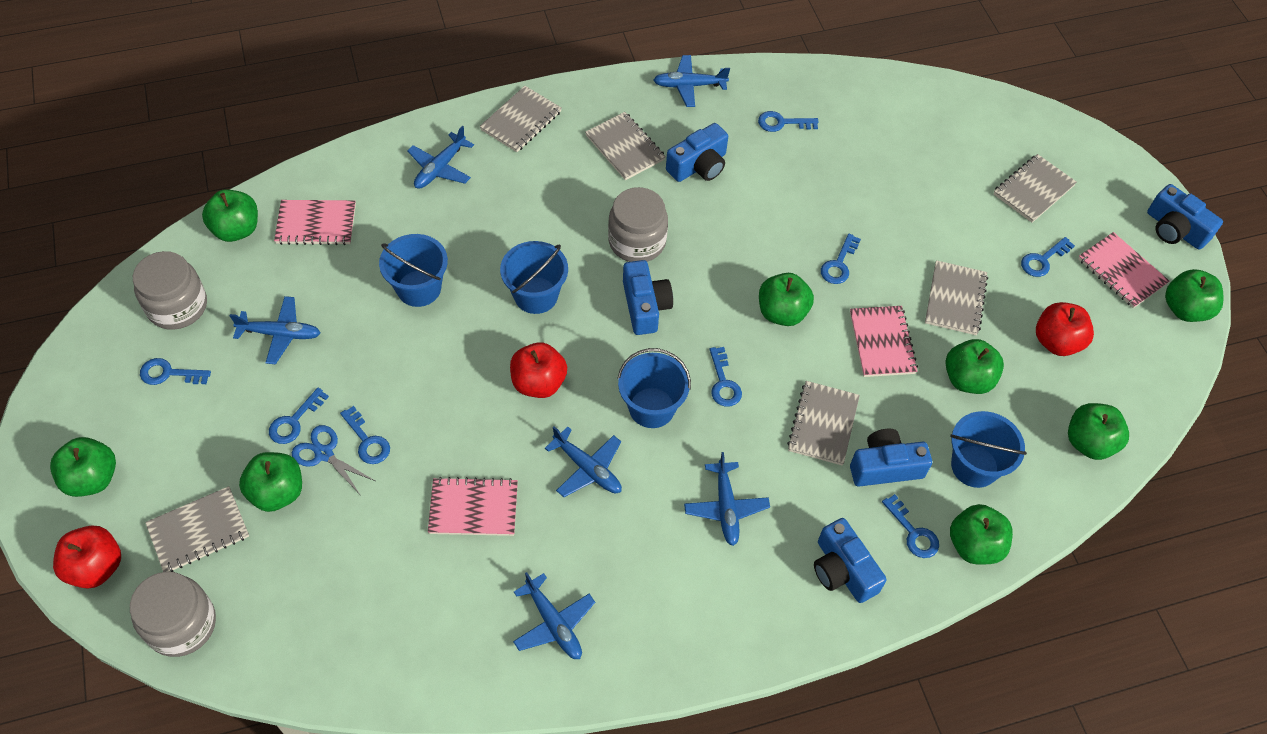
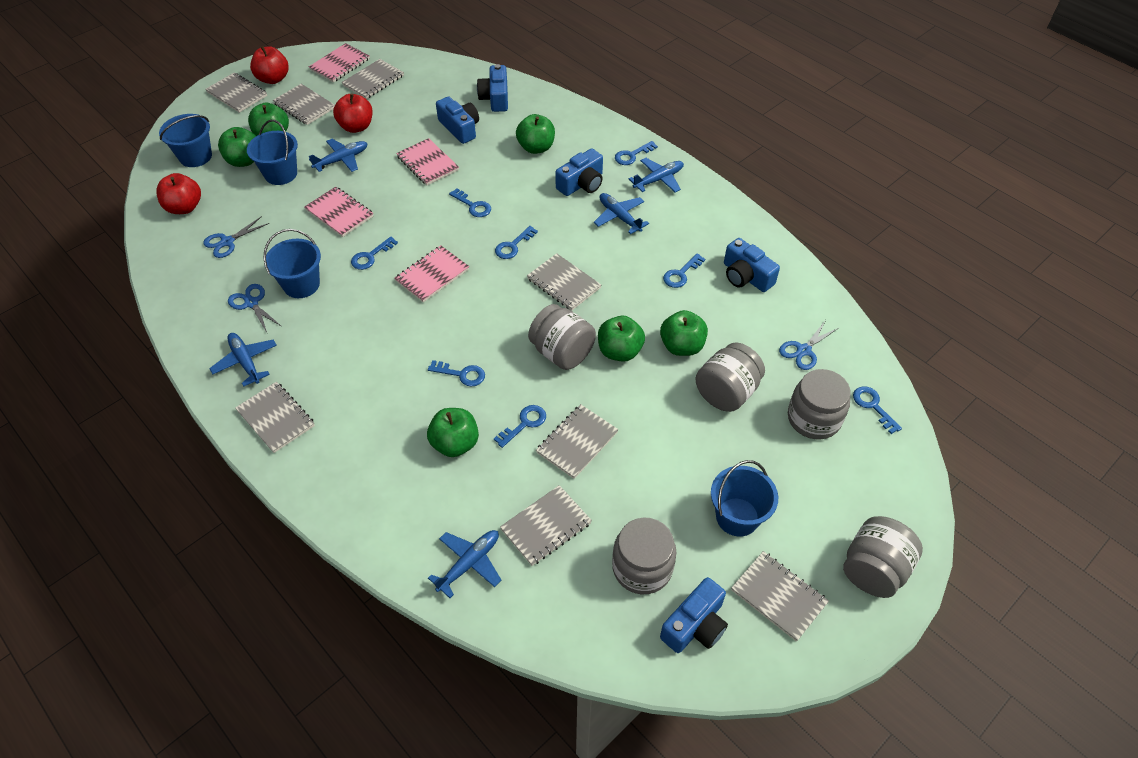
blue plane: [230,296,320,364] [407,126,474,189] [513,572,595,659] [545,426,622,497] [653,55,730,107] [684,452,770,546] = 6 -> [209,333,277,386] [309,139,368,172] [428,530,501,598] [594,193,649,234] [629,158,684,192] = 5
blue scissors: [292,425,375,493] = 1 -> [203,216,269,258] [228,284,281,333] [779,320,840,370] = 3
green apple: [50,437,116,497] [202,189,258,242] [239,452,302,512] [759,273,814,326] [945,339,1004,394] [950,504,1013,564] [1068,403,1129,460] [1165,269,1223,322] = 8 -> [218,127,256,167] [248,103,289,136] [427,408,479,457] [516,114,555,154] [598,316,645,362] [660,310,708,356] = 6
grey jar: [130,572,216,657] [133,251,207,330] [608,187,668,262] = 3 -> [528,304,596,370] [612,517,676,594] [695,343,765,412] [788,369,851,439] [843,516,923,598] = 5
grey notebook: [145,486,249,572] [480,86,562,152] [585,112,666,180] [787,381,860,465] [925,260,988,335] [994,154,1077,223] = 6 -> [205,73,267,113] [235,382,315,453] [273,84,335,125] [342,59,404,99] [500,485,592,566] [527,253,601,311] [536,404,619,479] [731,551,829,642] = 8

